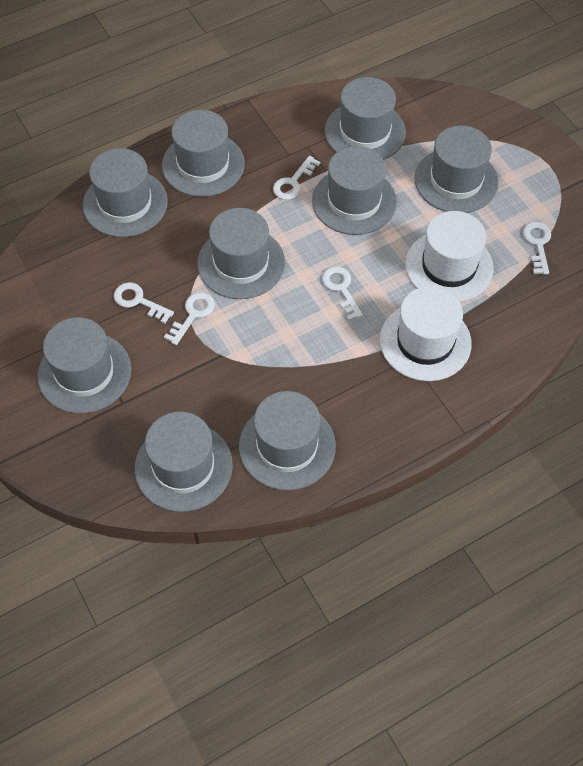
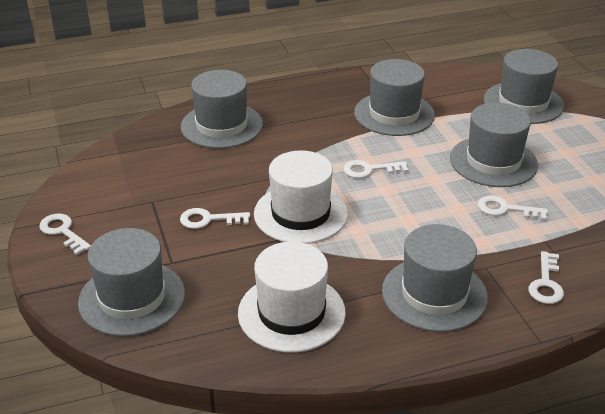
grey hat: [38,317,131,414] [83,148,168,237] [135,412,233,512] [162,110,245,197] [197,208,285,299] [239,391,336,490] [312,146,397,235] [325,77,406,160] [415,125,498,213] = 9 -> [78,228,185,336] [181,70,263,149] [354,59,435,136] [382,224,488,332] [450,102,538,187] [484,49,564,124] = 6

